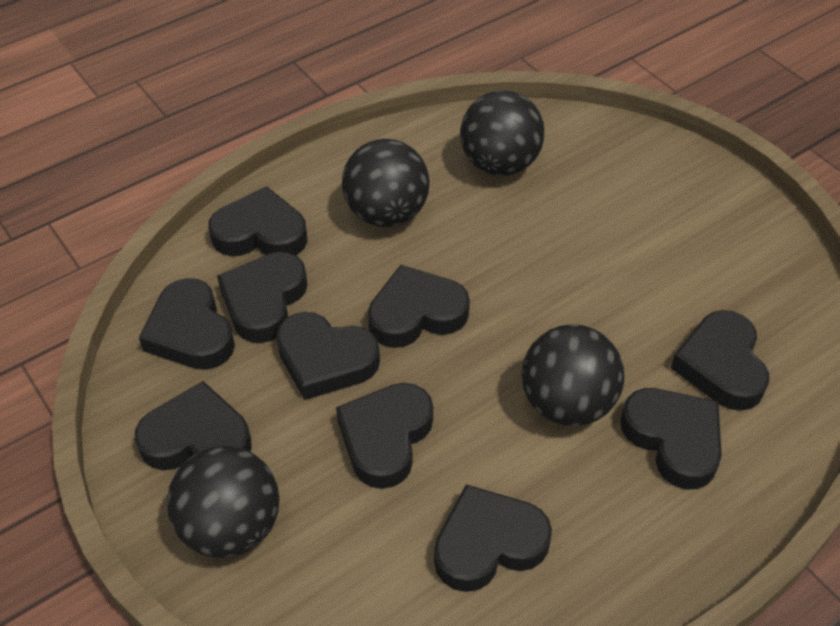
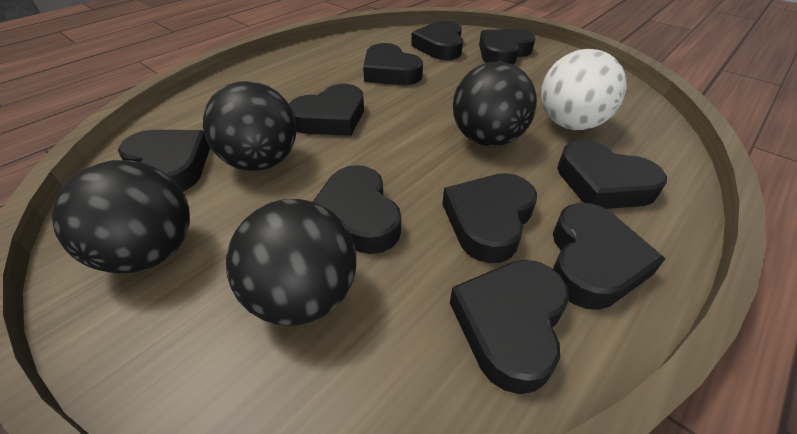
white ball: none = 0 -> [541,49,627,130] = 1

